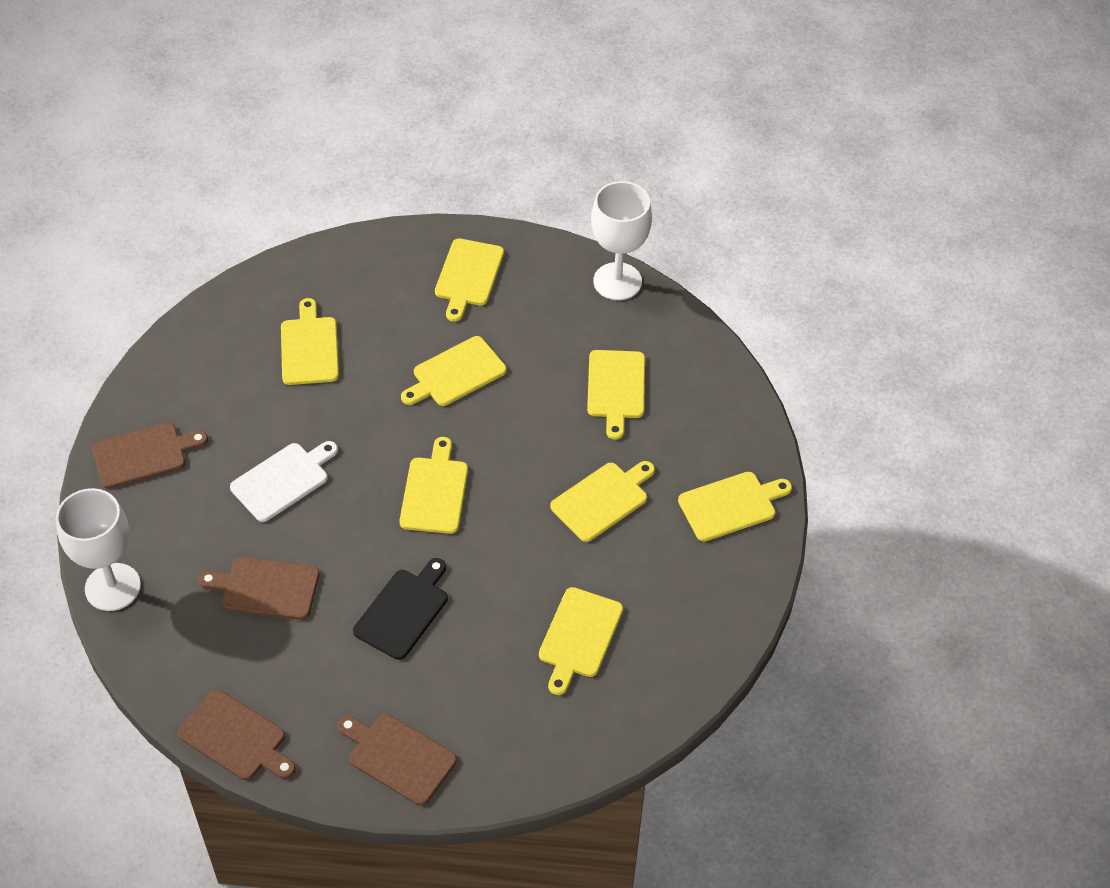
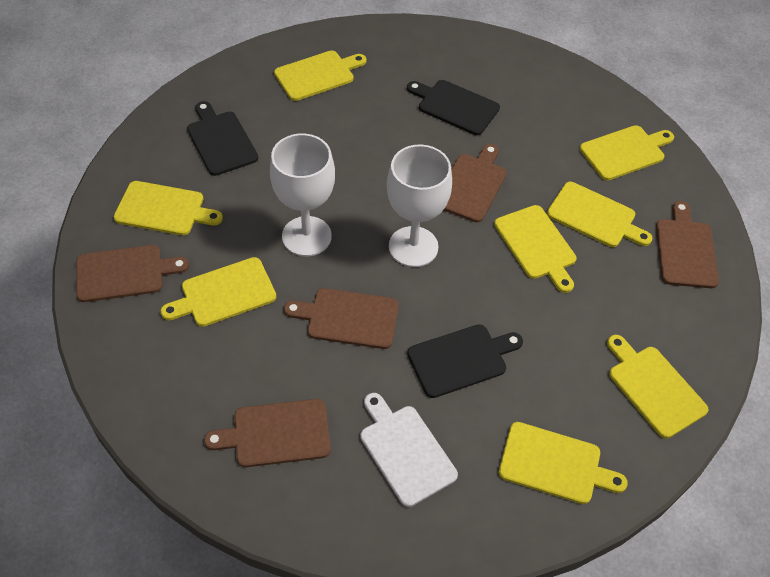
black cutting board: [353,558,448,660] = 1 -> [187,101,258,176] [407,80,500,135] [407,324,523,398] = 3
brown cutting board: [92,423,208,489] [178,690,296,780] [198,557,320,620] [338,714,457,806] = 4 -> [76,245,189,302] [204,399,331,467] [284,288,399,349] [444,144,507,222] [656,201,719,288] = 5

